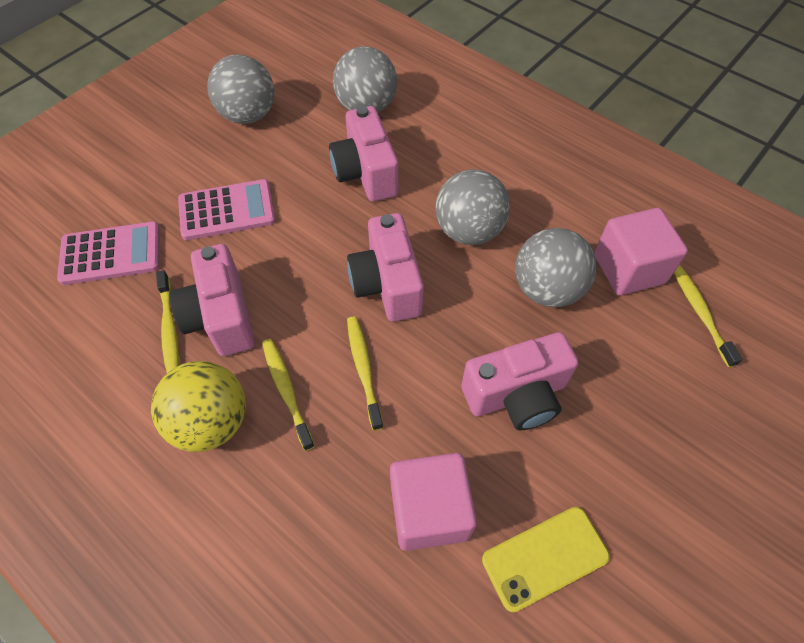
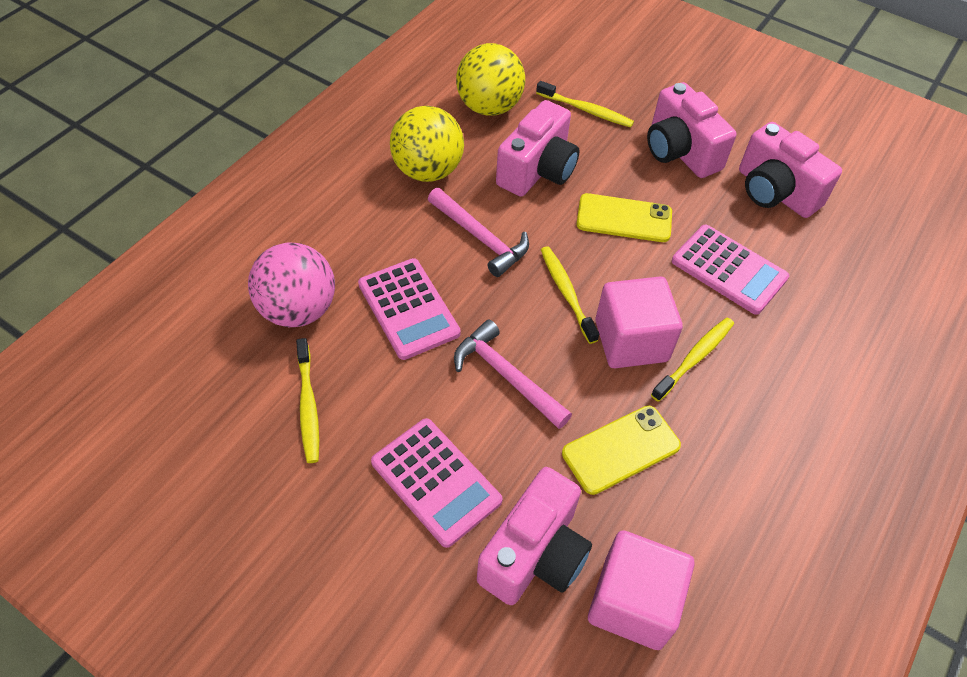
grey ball: [208,54,274,124] [333,46,397,112] [435,169,510,245] [515,228,597,307] = 4 -> none = 0
pink ball: none = 0 -> [248,242,335,327] = 1
pink calculator: [57,221,160,285] [178,179,276,240] = 2 -> [358,258,461,360] [371,418,502,548] [672,225,789,315] = 3
pink hammer: none = 0 -> [428,188,529,277] [454,320,572,429] = 2
yellow ball: [151,361,246,452] = 1 -> [390,106,464,182] [456,43,525,116] = 2
yellow phone: [482,507,610,612] = 1 -> [562,405,681,495] [577,193,672,242] = 2

